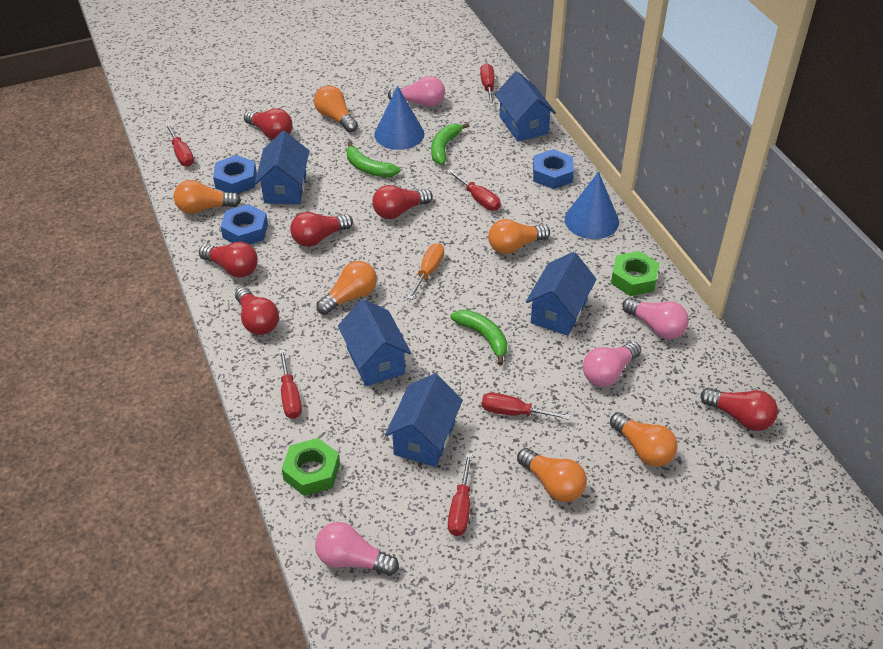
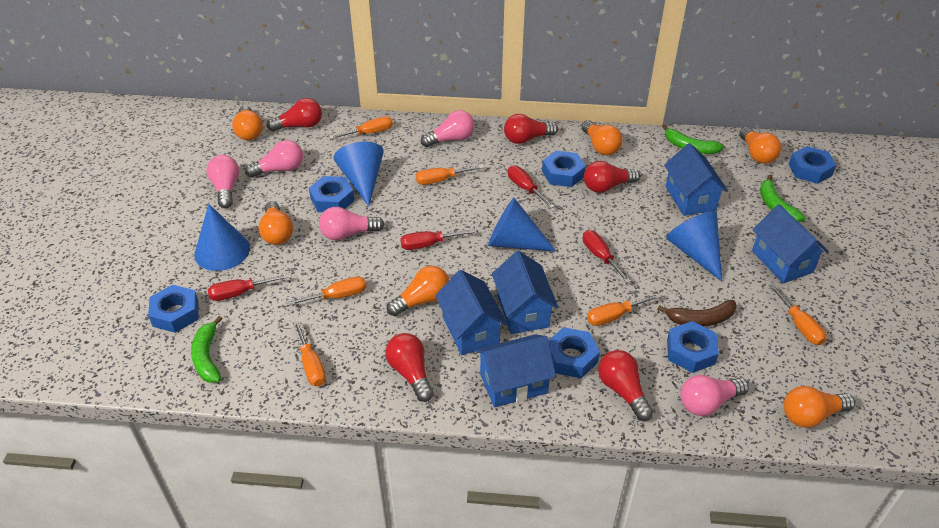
blue cone: [374,86,424,150] [565,172,619,239] = 2 -> [194,204,250,271] [334,142,384,207] [488,198,556,252] [666,211,722,281] = 4
blue nut: [213,155,257,194] [220,204,268,245] [533,149,574,189] = 3 -> [148,285,199,333] [309,176,354,212] [542,150,586,187] [549,327,600,378] [667,321,719,373] [789,146,836,184] = 6
brown banana: none = 0 -> [657,300,737,326] = 1
green nut: [282,438,340,496] [611,251,659,296] = 2 -> none = 0
orange screwdriver: [408,243,444,300] = 1 -> [286,276,366,306] [293,320,326,386] [329,116,393,139] [416,165,484,185] [587,293,661,326] [769,284,827,345] = 6
pink light bulb: [315,522,399,576] [388,76,445,107] [583,342,641,386] [622,298,689,339] = 4 -> [207,155,239,208] [245,140,303,178] [319,207,385,240] [421,110,475,147] [680,375,749,416] = 5
red light bulb: [199,242,258,277] [235,287,279,335] [244,108,293,140] [290,212,353,247] [372,185,433,219] [700,388,778,431] = 6 -> [267,98,322,131] [385,333,434,402] [504,114,558,144] [584,161,640,193] [598,350,653,421] = 5
red screwdriver: [165,123,194,167] [279,349,302,419] [447,169,501,211] [448,453,472,536] [480,63,494,106] [482,393,571,420] = 6 -> [208,274,289,301] [400,229,475,250] [508,165,555,208] [583,230,631,283] = 4

